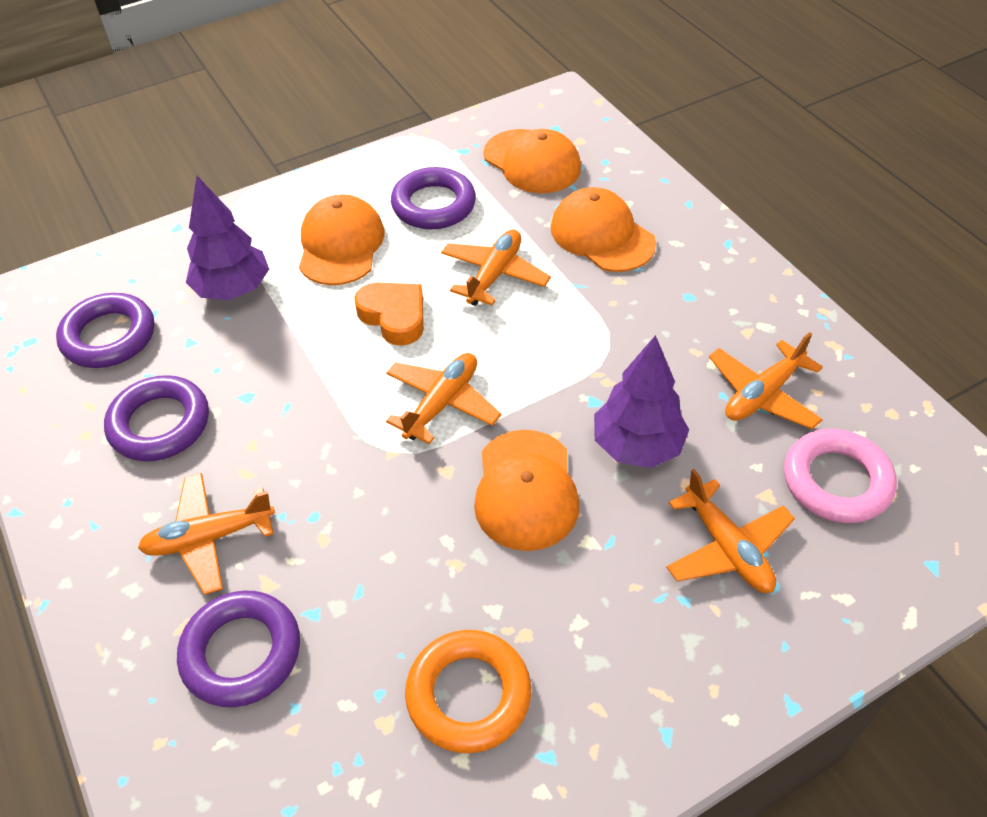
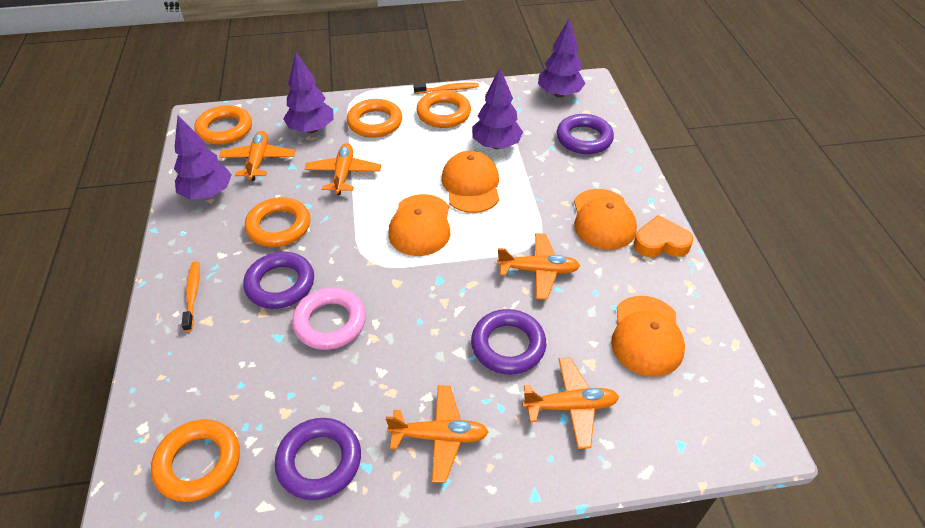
orange ring: [405,630,531,753] = 1 -> [151,419,240,502] [194,105,252,145] [245,197,310,247] [347,99,402,138] [416,90,471,128] = 5
orange toothbrush: none = 0 -> [181,261,200,332] [413,82,479,94] = 2
purple tree: [186,176,269,300] [594,335,689,468] = 2 -> [174,116,232,200] [283,52,334,133] [472,68,523,149] [538,18,586,98] = 4

